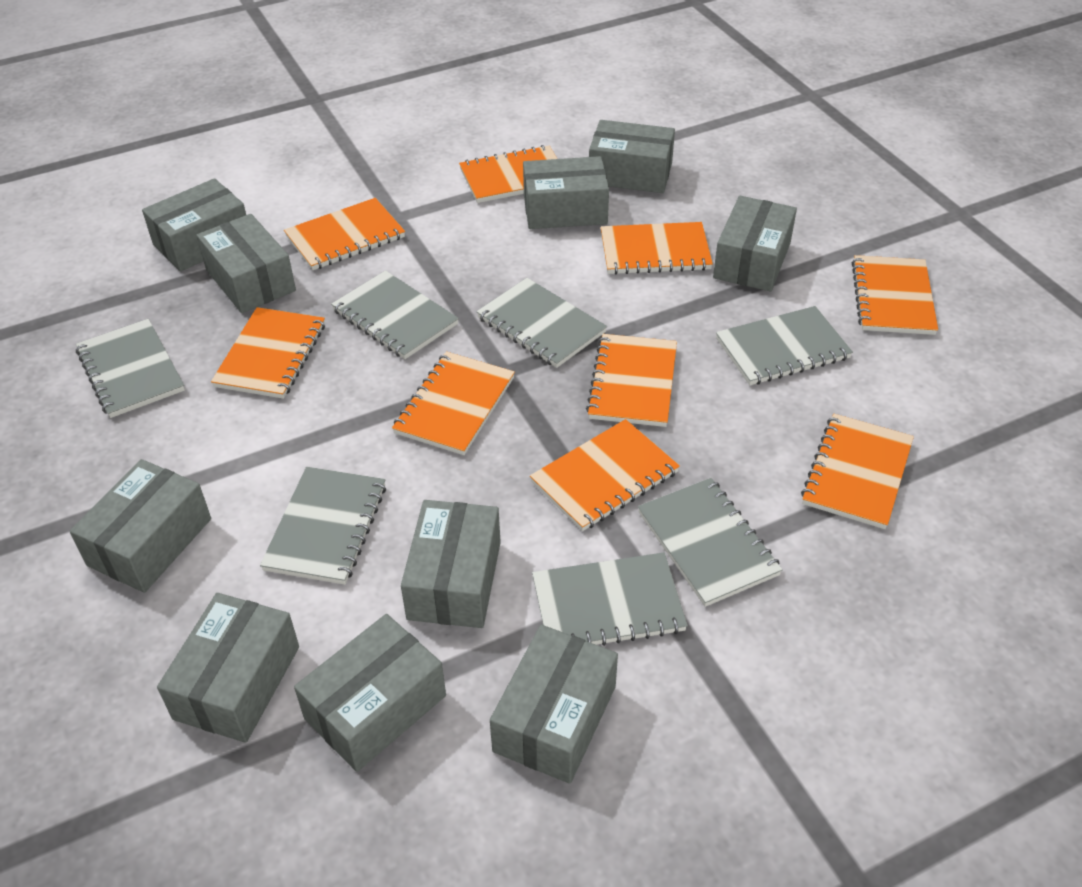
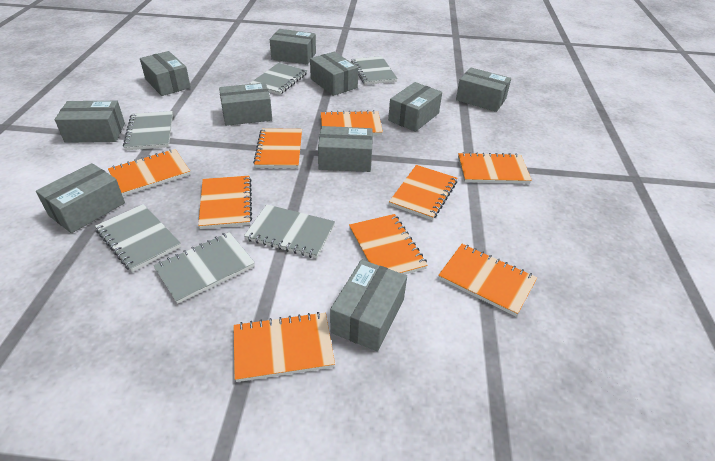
grey notebook: [76,319,185,418] [260,467,386,585] [331,271,459,359] [477,278,607,368] [532,552,688,646] [638,478,783,607] [716,306,853,385] = 7 -> [95,204,181,272] [123,111,173,150] [153,232,255,304] [244,204,335,258] [249,63,307,95] [351,56,397,85] = 6

